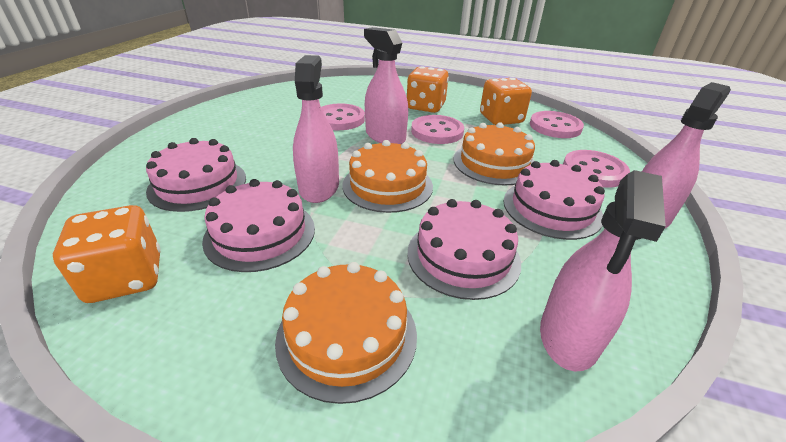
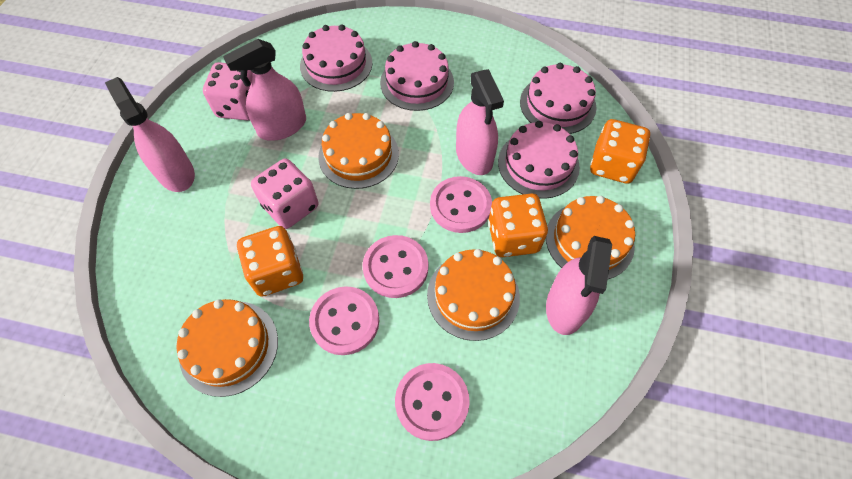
orange cake: [275,262,417,404] [343,140,433,213] [454,122,535,186] = 3 -> [176,299,278,397] [318,113,399,189] [427,249,520,341] [546,196,635,280] = 4
pink dice: none = 0 -> [203,62,252,120] [251,158,318,229] = 2

